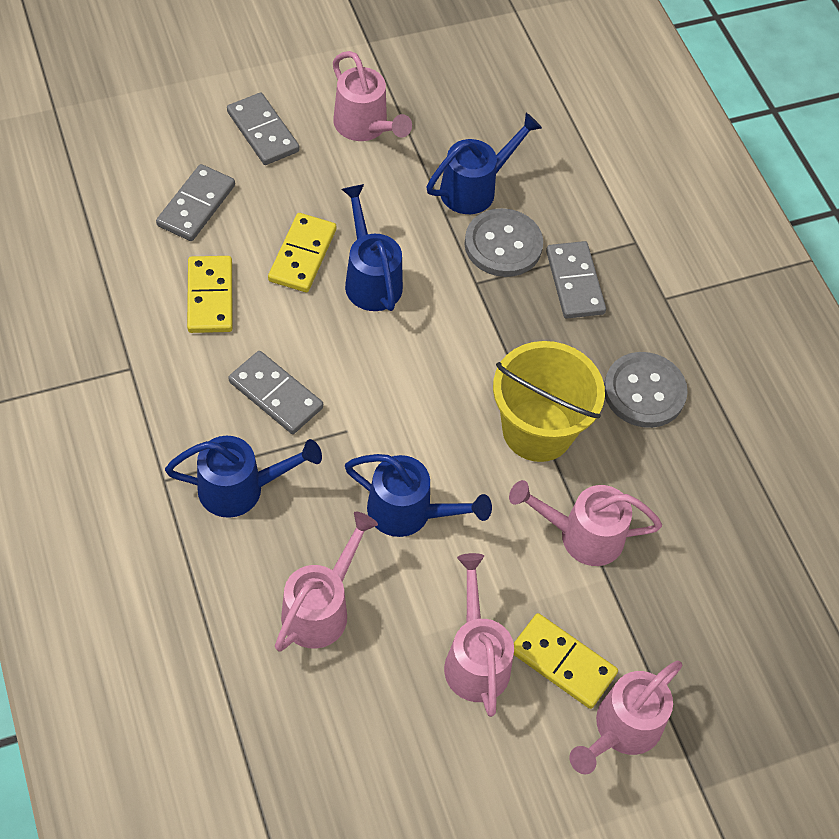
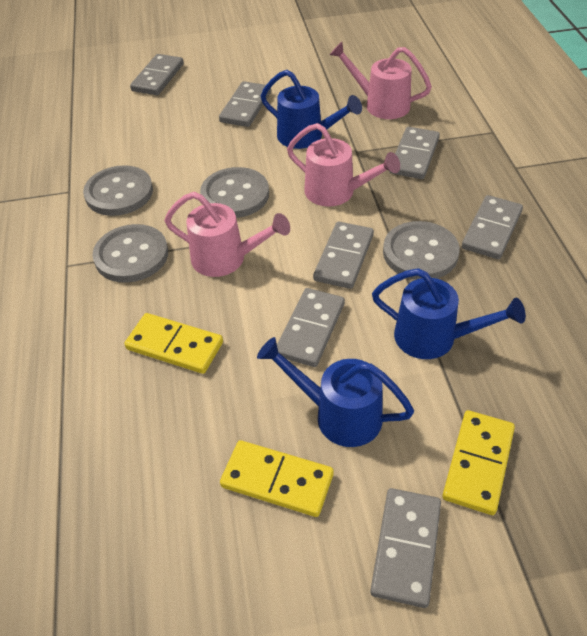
blue watering can: [165,436,322,518] [342,184,403,311] [345,454,492,537] [426,113,542,214] = 4 -> [257,337,414,447] [261,70,362,149] [372,268,526,359] = 3
grey button: [465,208,543,277] [604,352,688,428] = 2 -> [83,165,153,216] [92,224,168,283] [200,167,269,218] [383,221,460,280] = 4
grey domino: [156,164,235,241] [227,93,300,165] [228,351,323,434] [546,241,606,319] = 4 -> [130,54,184,95] [219,81,271,127] [277,288,345,367] [313,221,374,289] [370,488,441,608] [389,127,440,179] [462,195,523,259] = 7
pink watering can: [275,512,378,652] [333,51,412,141] [444,553,514,717] [509,480,662,566] [569,661,683,774] = 5 -> [164,192,290,277] [287,123,400,207] [329,42,432,119] = 3
yellow bucket: [493,341,605,462] = 1 -> none = 0

